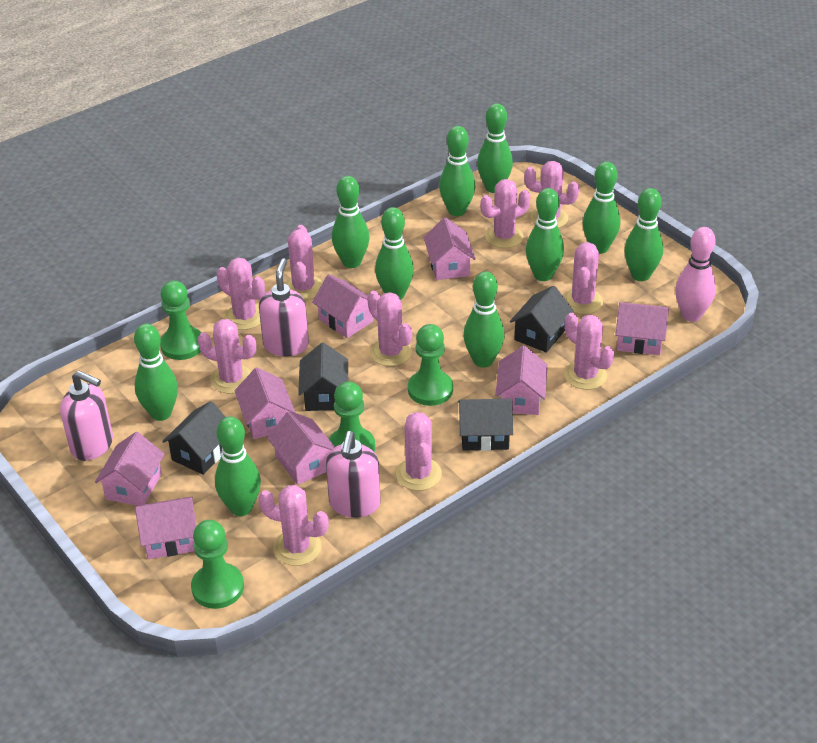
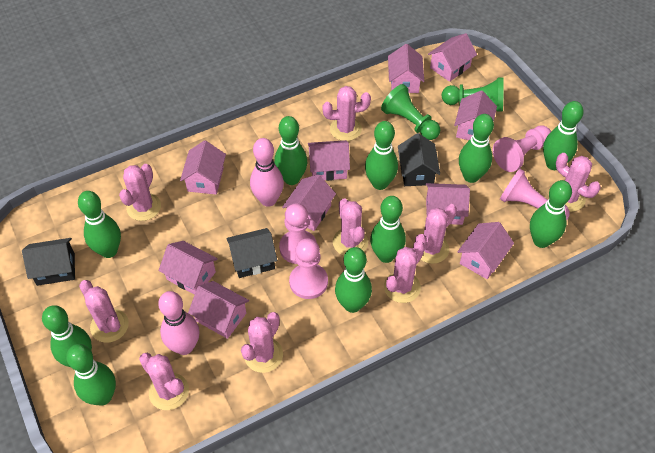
black house: [162,401,225,475] [298,343,348,411] [458,399,513,451] [510,286,574,353] = 4 -> [22,238,75,286] [226,228,277,278] [398,133,440,186] = 3
green pawn: [160,281,201,360] [191,520,244,609] [329,381,375,452] [408,324,453,406] = 4 -> [381,84,440,140] [441,77,504,111] = 2
pink bowling pin: [675,227,716,322] = 1 -> [158,291,199,355] [250,138,284,207] = 2
pink cactus: [198,319,256,394] [217,258,265,330] [258,485,329,566] [285,225,323,300] [367,291,412,366] [396,412,442,491] [481,179,530,248] [524,161,579,228] [563,242,603,314] [564,313,614,390] = 10 -> [79,280,129,343] [119,164,161,221] [139,353,189,410] [241,312,283,373] [322,86,371,141] [333,198,368,256] [384,241,425,303] [415,204,457,264] [556,153,600,212] = 9
pink house: [95,432,165,506] [135,496,197,559] [234,367,295,439] [267,411,335,485] [312,274,373,338] [424,218,476,280] [495,346,548,415] [616,302,669,355] = 8 -> [158,241,218,295] [180,140,226,195] [188,281,249,339] [282,175,336,231] [308,140,350,181] [388,44,424,93] [426,183,470,225] [428,33,477,82] [454,90,497,140] [457,222,514,279] = 10
pink pawn: none = 0 -> [279,204,316,264] [289,238,328,299] [493,125,551,172] [500,168,570,221] = 4
pink soap dispenser: [60,371,113,461] [259,258,309,356] [326,431,381,518] = 3 -> none = 0

